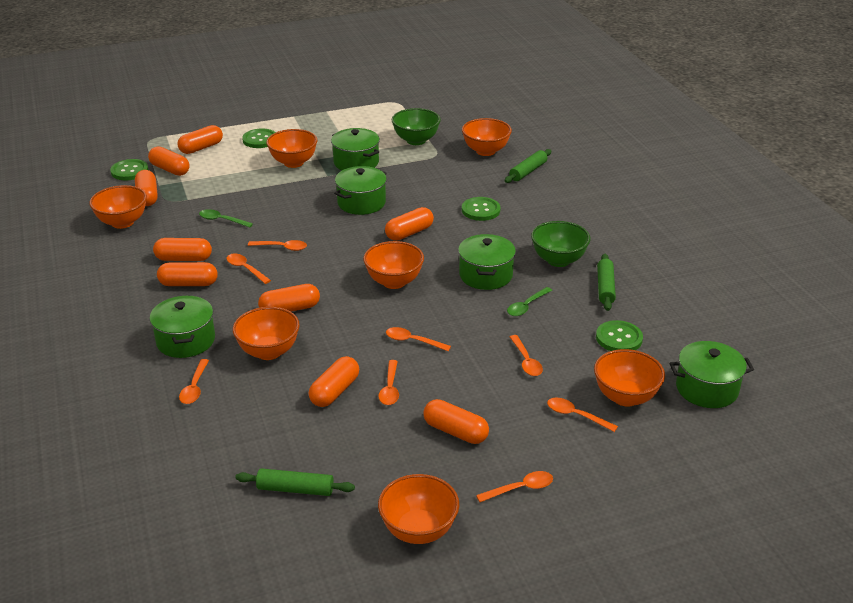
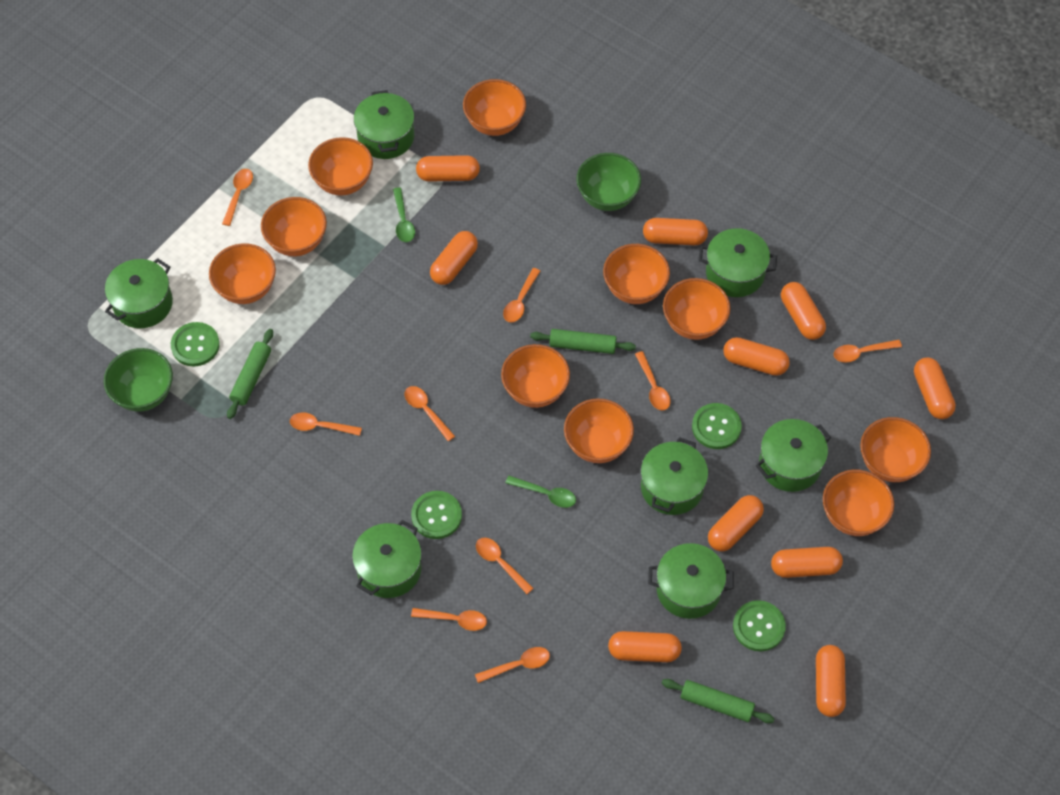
green pot: [150,295,215,358] [331,128,380,170] [334,166,387,215] [458,234,516,290] [670,341,754,408] = 5 -> [105,258,173,328] [352,520,422,598] [354,90,414,159] [641,437,708,515] [648,543,734,619] [699,228,777,297] [756,419,831,492] = 7
orange bowl: [89,185,147,229] [233,307,300,360] [266,129,318,168] [363,241,424,289] [378,474,459,544] [462,118,512,156] [594,349,665,406] = 7 -> [209,243,276,304] [261,197,327,256] [308,137,373,196] [463,79,526,136] [501,344,570,408] [564,398,634,463] [603,244,670,304] [663,278,730,340] [823,470,894,536] [860,417,931,482] = 10
orange capsule: [135,170,158,206] [148,146,189,176] [153,238,212,261] [157,262,218,286] [177,125,223,154] [258,284,320,312] [309,356,359,407] [385,207,434,241] [423,399,489,444] = 9 -> [416,155,480,182] [430,231,478,285] [608,631,682,662] [643,218,708,245] [708,495,764,551] [723,337,790,376] [771,547,843,578] [781,282,826,340] [816,645,846,717] [914,357,956,419] = 10
orange spoon: [179,359,209,404] [227,253,271,284] [248,240,307,251] [379,360,399,405] [386,327,451,351] [476,471,553,502] [510,335,543,376] [547,398,618,432] = 8 -> [222,169,253,226] [290,412,362,436] [405,386,455,441] [411,608,487,631] [475,647,550,683] [476,538,534,594] [503,268,540,323] [635,351,671,410] [834,340,902,363] = 9

